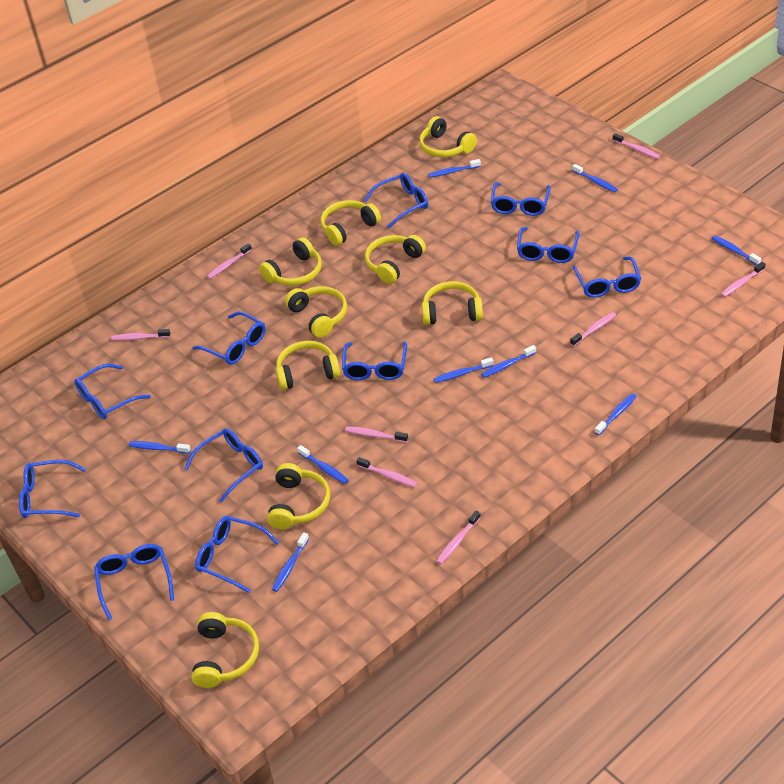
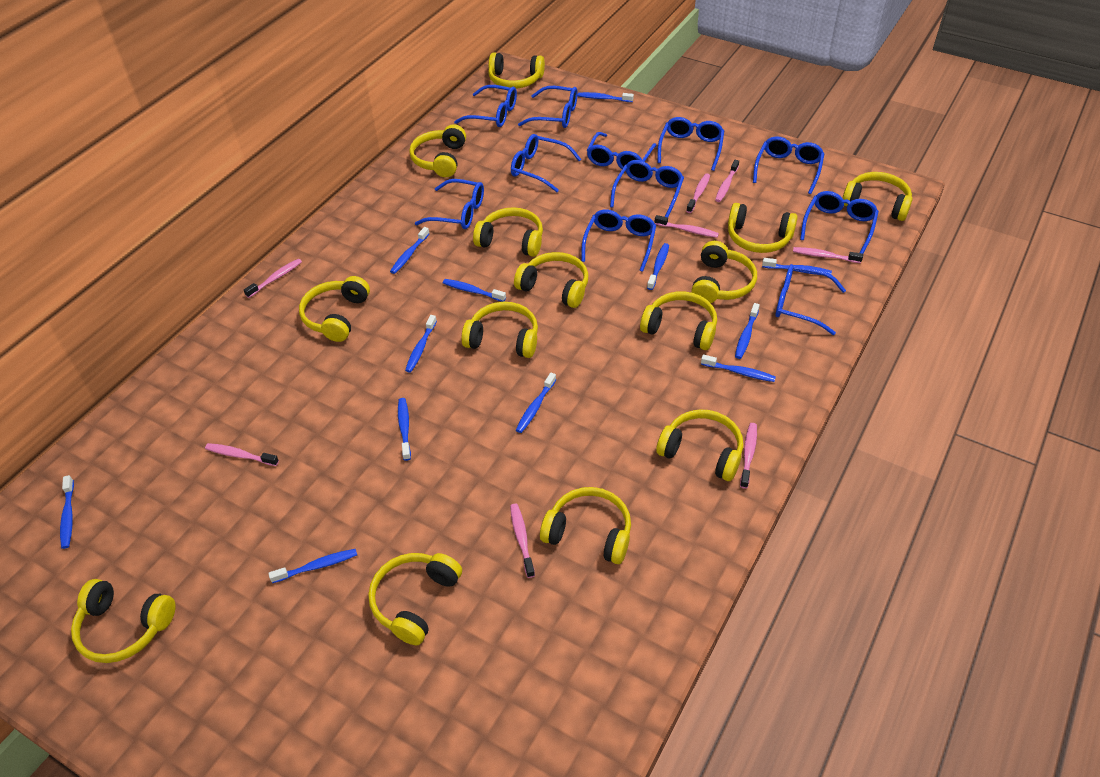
blue toothbrush: [129,441,191,454] [272,532,309,592] [297,445,349,484] [428,159,481,178] [433,357,494,383] [481,345,536,378] [572,164,618,192] [595,393,637,435] [712,235,762,265] = 9 -> [60,475,74,549] [268,549,357,583] [390,227,430,274] [398,398,411,461] [405,315,437,373] [443,279,506,302] [516,373,556,433] [578,92,634,102] [647,243,669,290] [701,355,776,382] [735,303,760,359] [762,258,832,275] = 12
yellow headphones: [191,612,259,688] [259,237,322,286] [267,463,330,530] [276,341,340,390] [285,286,347,338] [321,200,381,246] [365,235,426,284] [419,116,477,157] [422,281,483,325] = 9 -> [71,579,176,663] [299,276,370,342] [368,553,462,645] [409,124,466,177] [461,302,538,358] [473,207,543,257] [488,52,545,89] [514,252,589,308] [540,487,631,564] [640,292,717,350] [656,409,743,481] [691,241,757,303] [728,203,798,253] [843,172,912,221] = 14

